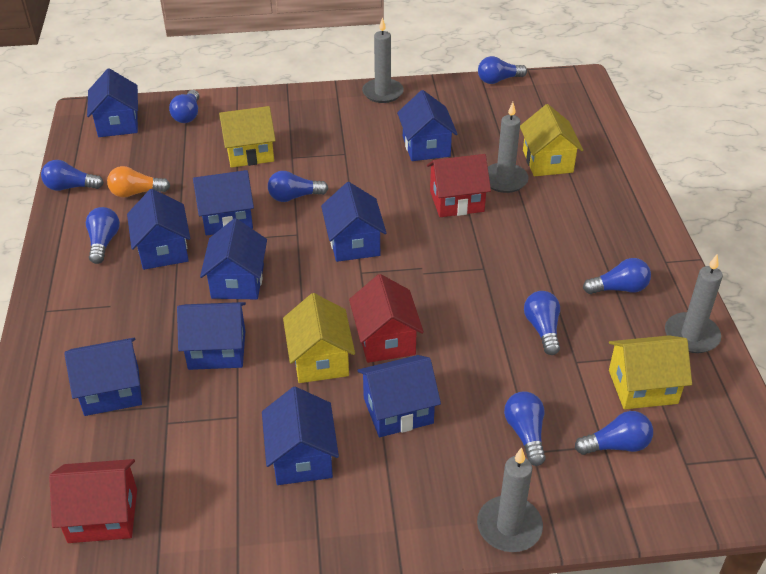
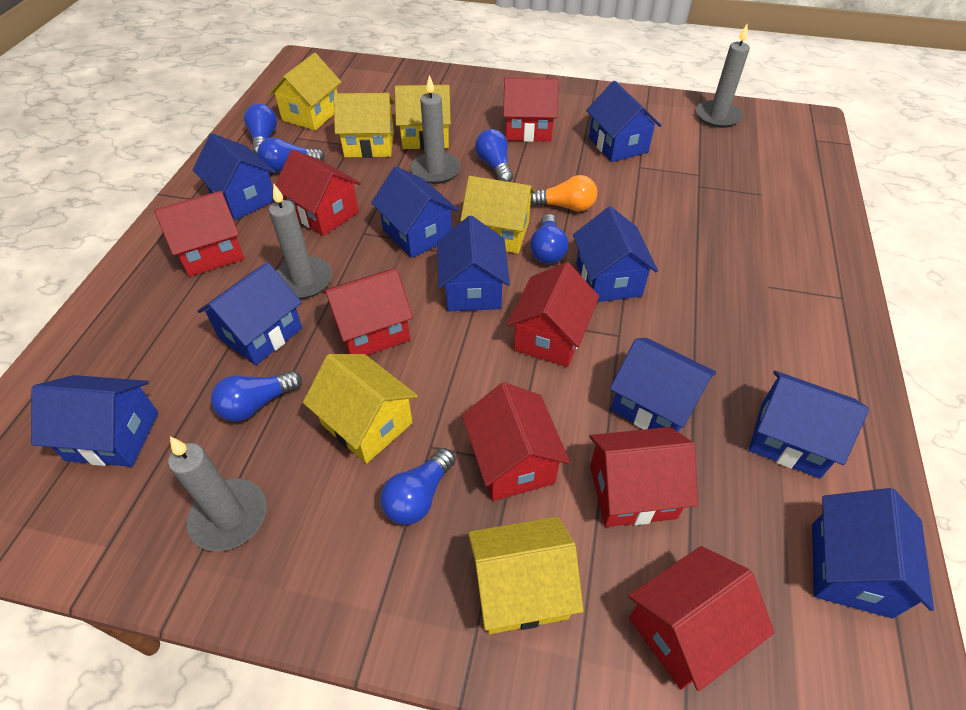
blue light bulb: [41,160,104,191] [86,207,120,264] [169,90,199,123] [268,171,328,202] [478,56,527,84] [504,391,546,466] [524,291,560,355] [575,411,653,455] [583,258,651,294] = 9 -> [211,371,302,422] [244,103,277,156] [257,137,325,172] [380,448,456,525] [475,129,513,182] [530,214,568,264] = 6
red house: [49,459,137,543] [349,274,424,363] [427,154,491,217] = 3 -> [154,191,244,277] [276,150,361,236] [322,269,413,355] [462,382,570,501] [503,77,559,142] [507,262,599,367] [589,427,698,527] [628,546,774,691] = 8
yellow house: [219,106,276,168] [283,293,355,383] [520,104,583,176] [609,335,692,409] = 4 -> [269,53,341,131] [303,354,418,464] [334,93,394,158] [394,85,451,149] [460,176,536,254] [468,517,584,634] = 6

